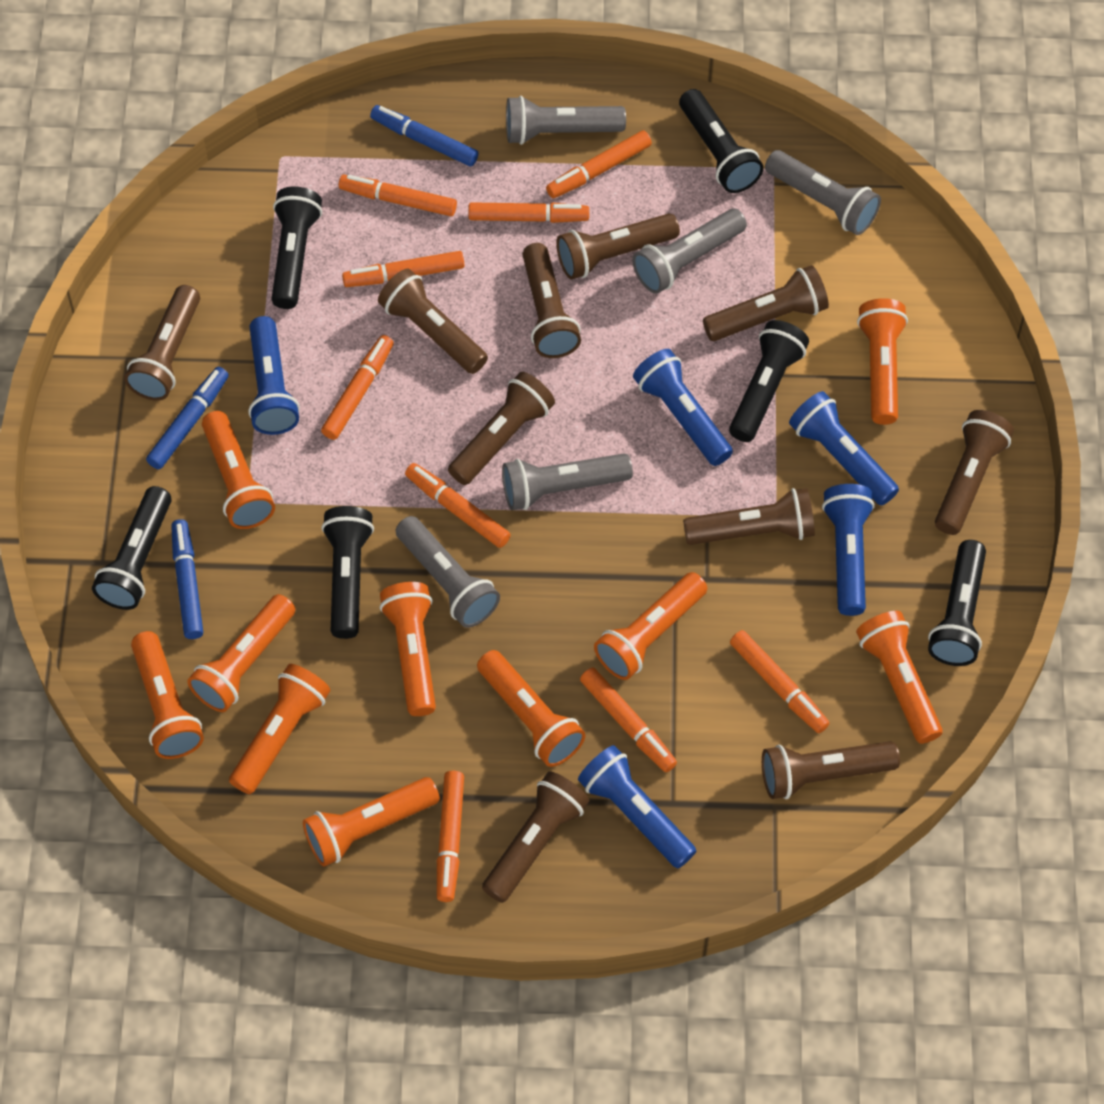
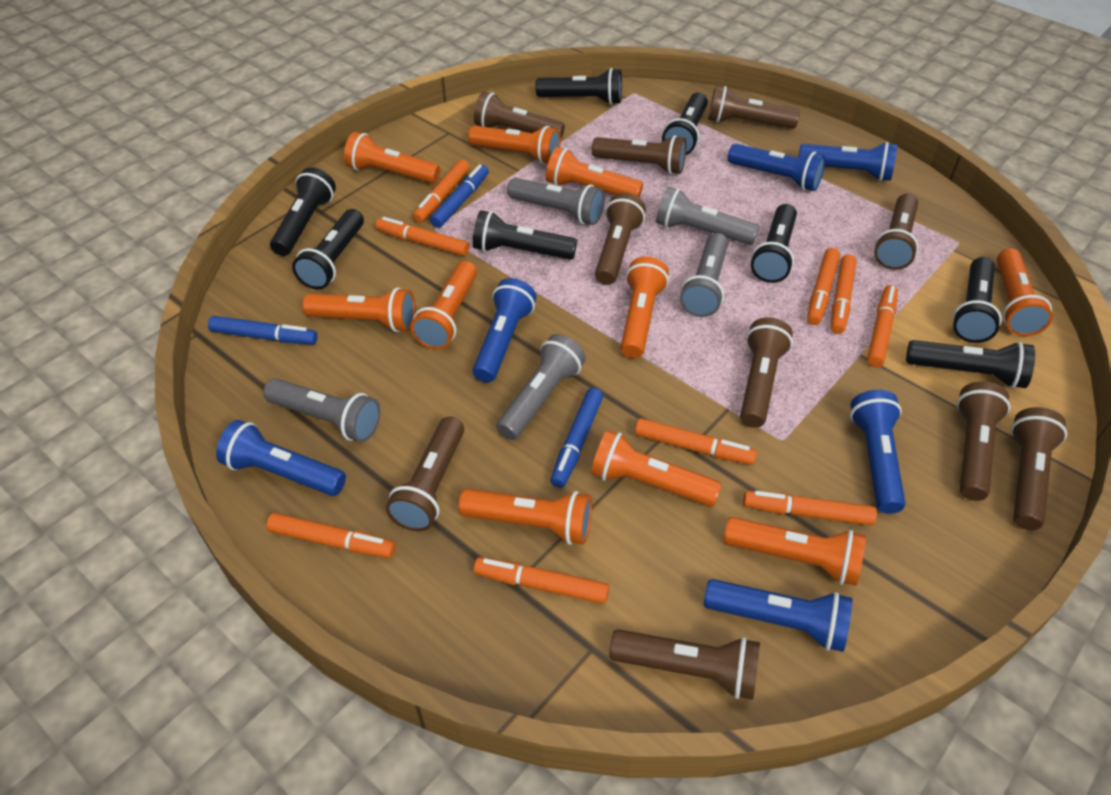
black flashlight: [92,486,172,610] [271,186,322,309] [322,506,374,639] [679,89,764,193] [729,320,809,442] [928,540,986,666] = 6 -> [270,167,336,256] [292,209,364,289] [473,210,577,260] [536,68,622,105] [662,93,708,155] [751,204,797,283] [906,340,1035,388] [952,257,1002,343] = 8
blue flashlight: [248,316,300,435] [578,745,696,868] [633,349,733,466] [789,391,899,506] [822,484,875,616] = 5 -> [216,420,346,496] [473,278,536,382] [704,579,852,652] [728,144,826,191] [798,142,898,181] [850,390,906,514] = 6

